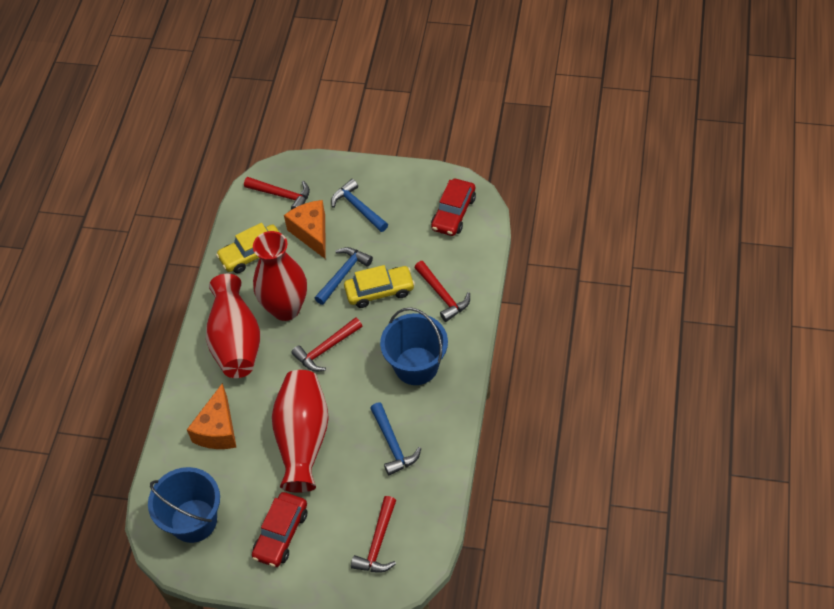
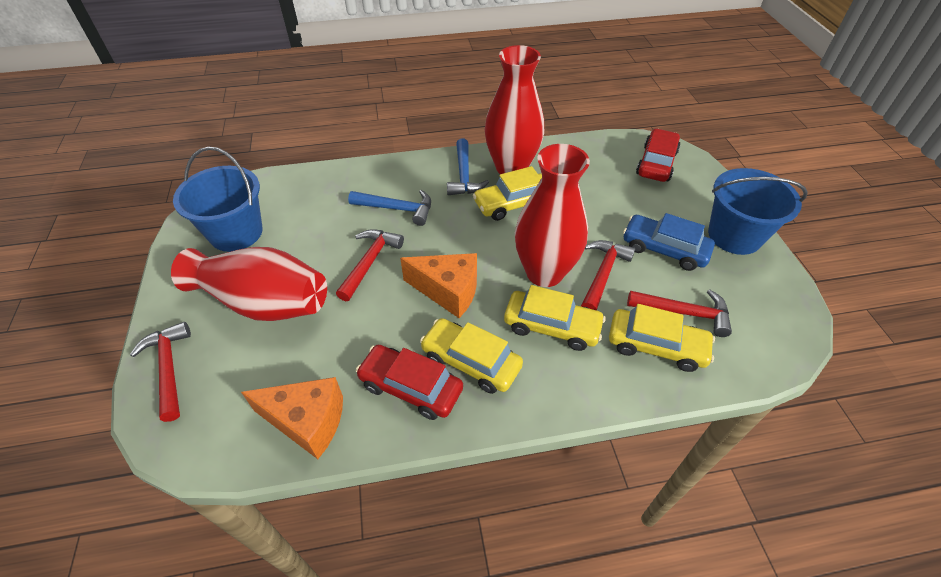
blue car: none = 0 -> [623,213,715,271] = 1
blue hammer: [315,247,373,305] [331,179,388,232] [370,403,421,476] = 3 -> [348,190,431,226] [447,138,489,195] = 2
yellow car: [216,223,280,273] [344,265,415,308] = 2 -> [420,318,523,394] [473,166,542,221] [504,285,606,351] [609,304,715,372] = 4

